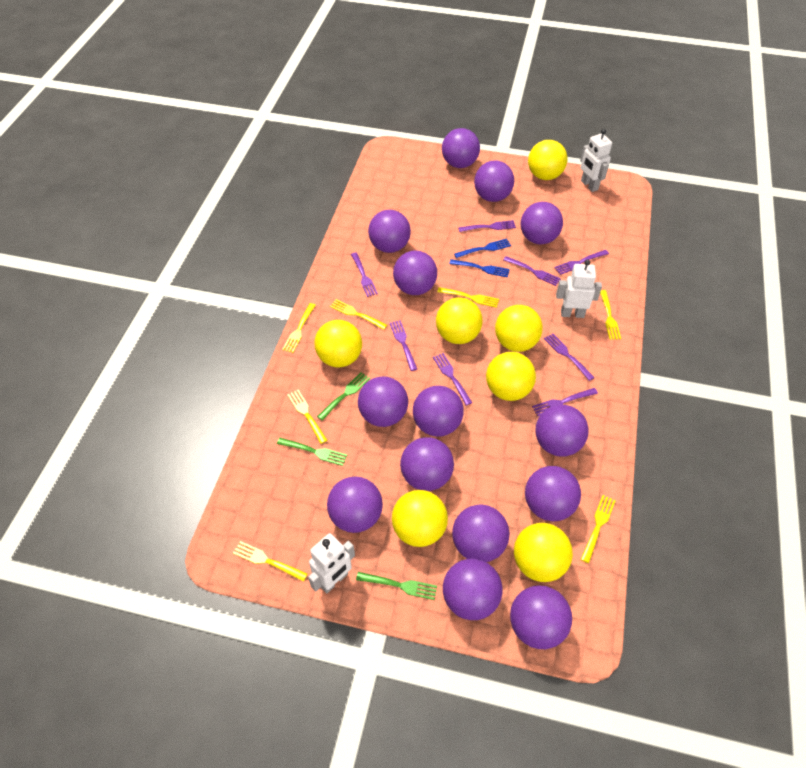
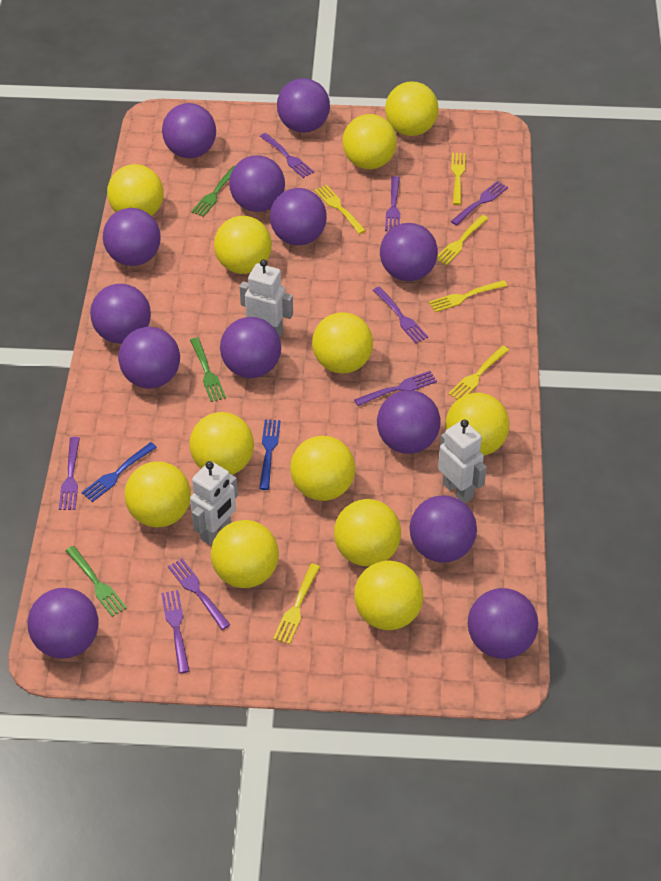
purple ball: [327,477,383,533] [358,376,408,427] [368,210,411,253] [393,251,437,295] [400,437,454,491] [413,386,464,437] [442,128,480,168] [443,559,503,620] [452,505,510,562] [474,161,514,202] [510,586,572,649] [520,202,563,244] [525,466,581,521] [536,405,589,456] = 14 -> [27,588,99,658] [90,284,151,344] [103,208,161,266] [118,327,180,389] [162,103,216,158] [220,317,281,378] [229,155,285,212] [270,188,327,245] [277,78,330,133] [377,390,440,454] [380,223,438,281] [410,495,477,563] [468,588,538,659] = 13
yellow ball: [314,320,362,368] [392,490,448,547] [436,297,482,344] [486,352,536,401] [495,305,543,352] [514,523,573,582] [528,140,567,180] = 7 -> [107,164,164,216] [125,461,191,528] [190,412,254,475] [211,520,279,588] [214,216,272,274] [290,436,355,501] [312,312,373,374] [334,499,401,566] [342,114,397,169] [354,561,423,630] [385,82,439,136] [446,393,510,456] = 12
yellow fork: [233,541,307,582] [282,303,316,353] [287,390,327,444] [330,299,387,330] [437,287,499,308] [581,495,616,563] [600,290,621,340] = 7 -> [273,563,320,644] [315,185,366,234] [429,280,507,312] [437,215,488,265] [448,346,509,399] [451,153,466,205] = 6

